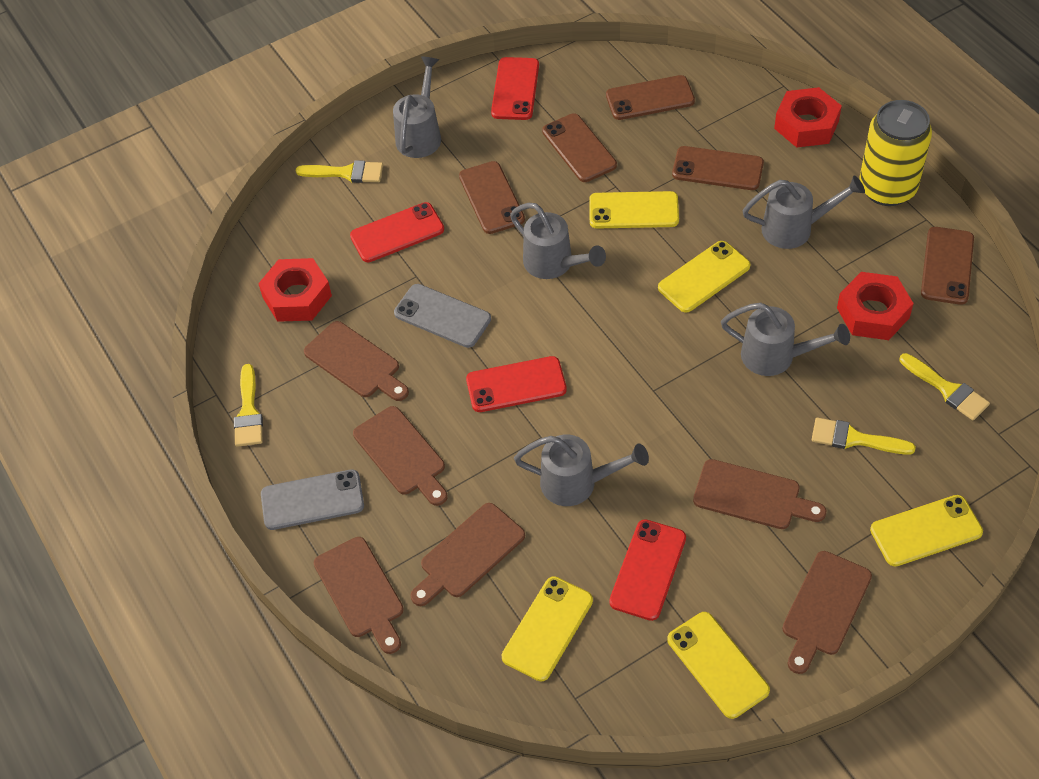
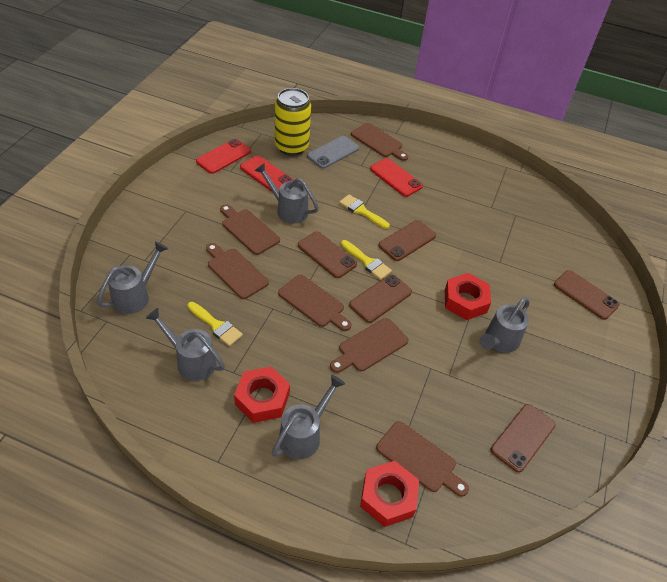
grey phone: [261,469,364,530] [394,284,491,348] = 2 -> [307,136,359,169] = 1
red phone: [350,202,444,262] [466,356,567,412] [491,57,539,120] [609,519,686,621] = 4 -> [196,139,251,174] [240,155,293,192] [370,158,423,197] = 3
yellow brush: [234,364,263,447] [295,160,383,183] [812,417,916,455] [900,353,990,420] = 4 -> [187,302,243,346] [339,194,390,229] [341,240,392,280] = 3
yellow phone: [502,576,593,682] [589,191,679,229] [658,241,751,313] [667,612,770,719] [870,495,983,566] = 5 -> none = 0

